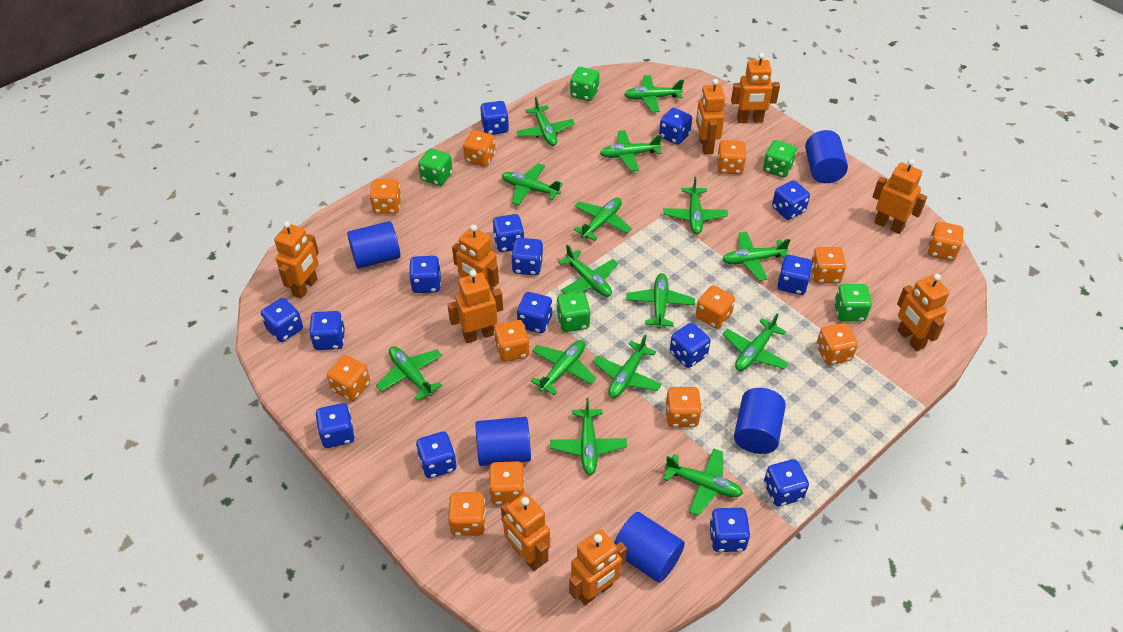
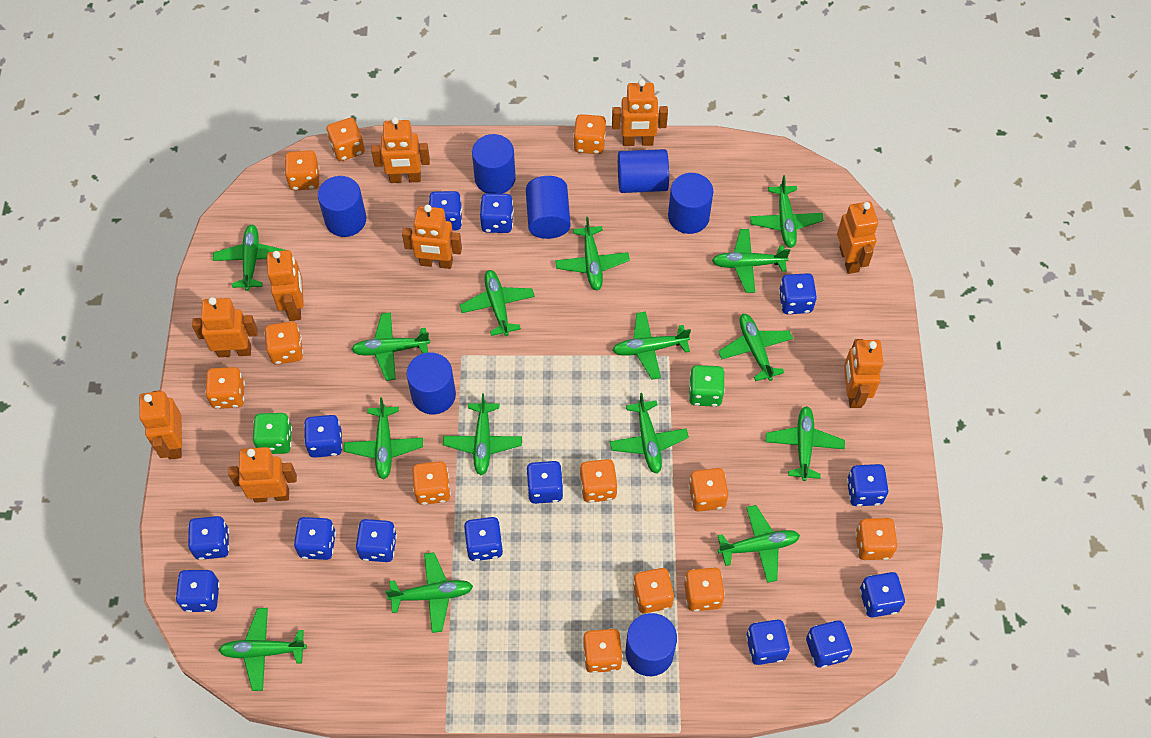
blue cylinder: [347,221,401,269] [475,417,531,466] [614,512,685,583] [734,388,786,454] [805,130,848,183] = 5 -> [318,176,366,237] [407,352,456,415] [472,134,516,194] [526,176,571,239] [618,149,669,193] [625,613,677,676] [668,173,713,234] = 7
blue dice: [261,298,303,342] [309,311,345,350] [315,403,355,448] [409,256,441,293] [416,432,456,478] [480,101,509,135] [492,214,524,252] [511,238,543,275] [517,292,552,333] [659,108,692,145] [670,323,711,368] [709,508,751,552] [764,459,809,506] [772,180,810,220] [777,255,813,295] = 15 -> [176,570,220,612] [188,516,229,560] [294,517,336,560] [304,415,343,458] [356,519,397,562] [429,191,462,230] [464,517,503,561] [480,193,514,233] [526,461,563,504] [746,619,790,665] [779,273,817,314] [806,621,852,668] [847,464,889,506] [860,572,905,617] = 14
green dice: [418,148,453,186] [556,292,590,332] [570,67,599,101] [763,140,797,177] [834,284,872,321] = 5 -> [253,413,292,454] [689,365,725,407] = 2

